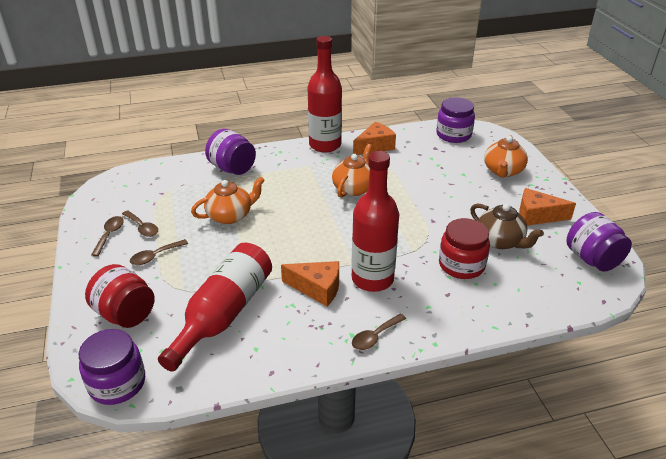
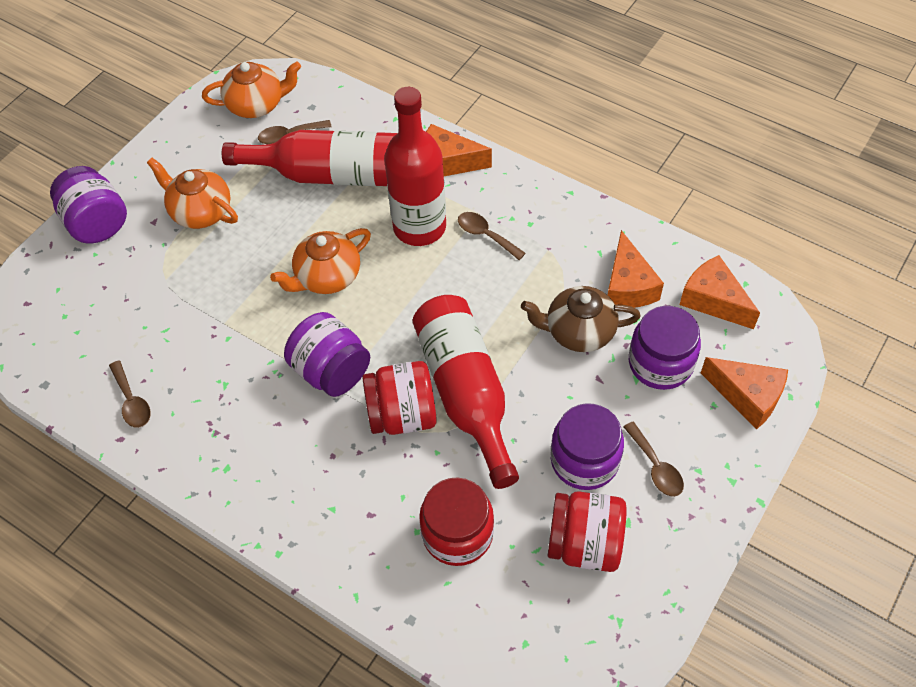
orange cheese: [281,261,339,306] [353,122,396,155] [519,188,576,226] = 3 -> [426,124,492,176] [608,230,664,308] [680,255,760,329] [701,357,788,430] = 4
red jar: [85,264,155,328] [439,218,490,279] = 2 -> [363,361,437,435] [419,477,494,566] [548,491,627,572] = 3

